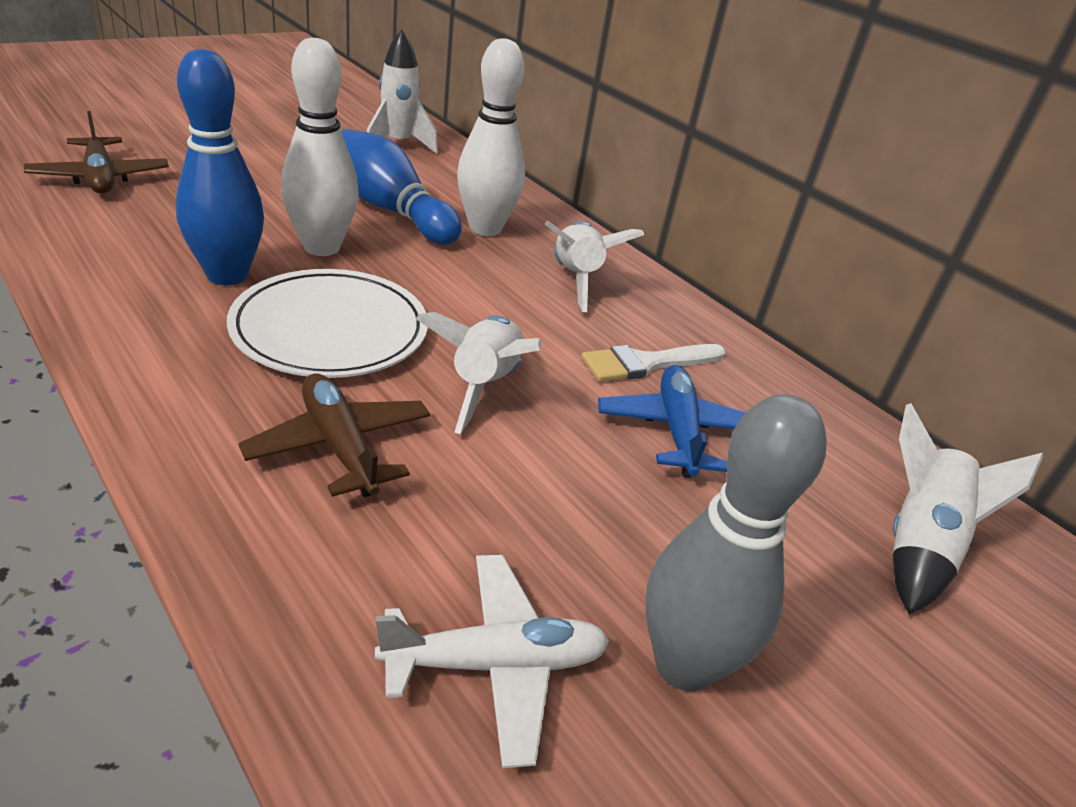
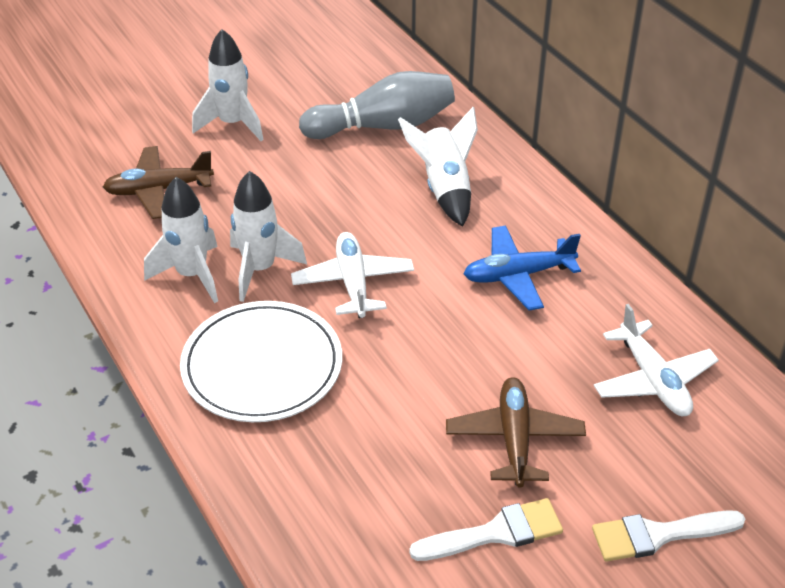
blue bowling pin: [176,49,264,285] [341,129,462,245] = 2 -> none = 0
white bowling pin: [281,38,359,256] [457,38,525,236] = 2 -> none = 0
white brush: [581,344,725,382] = 1 -> [409,498,563,561] [592,510,745,562] = 2
white plane: [375,555,609,768] = 1 -> [291,232,414,318] [594,304,719,416] = 2

